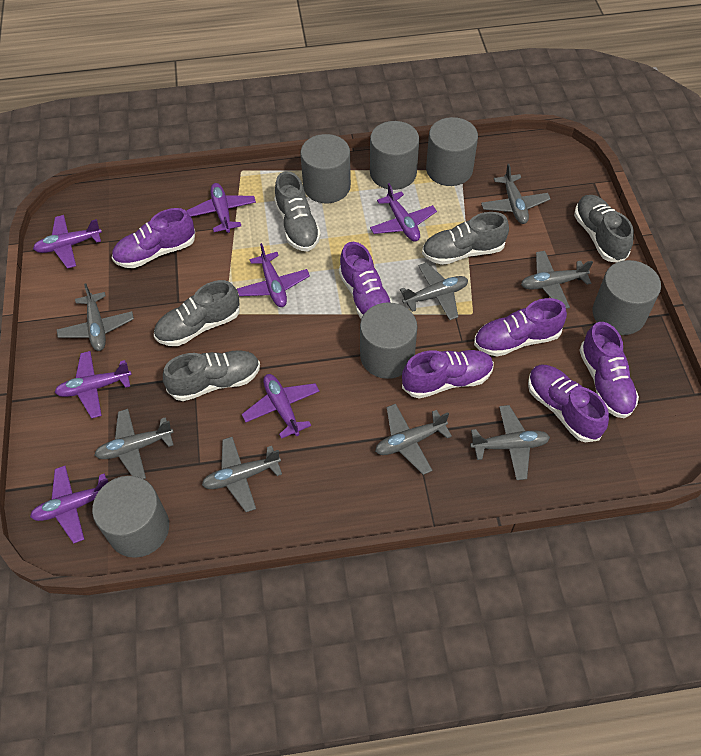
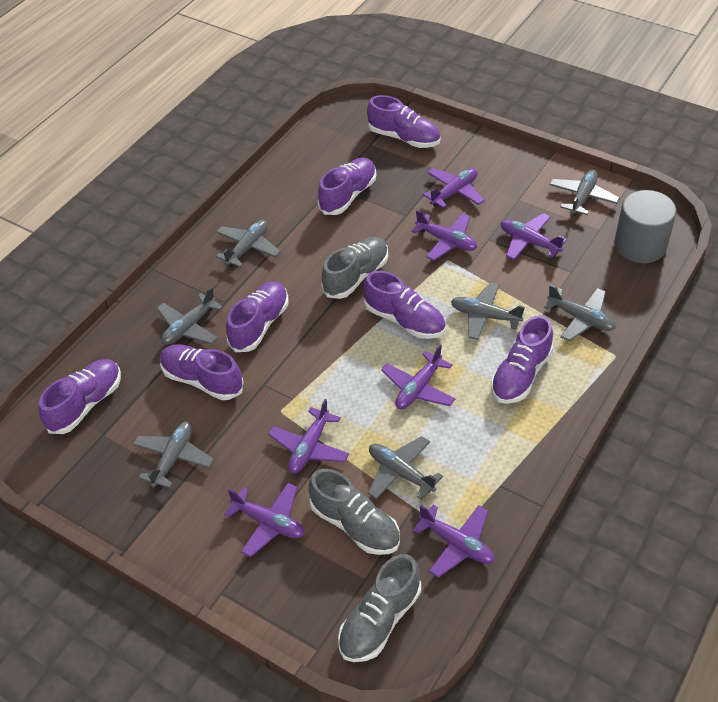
grey cylinder: [92,476,169,558] [300,134,351,203] [360,302,417,379] [370,121,419,190] [426,117,478,186] [593,260,661,335] = 6 -> [614,190,676,263] = 1
grey plane: [57,283,134,351] [95,409,173,479] [202,437,282,512] [375,404,452,475] [400,262,468,320] [470,405,550,480] [481,164,550,224] [521,251,593,309] = 8 -> [133,421,214,488] [157,287,223,345] [216,220,281,267] [368,436,443,500] [451,282,525,340] [543,285,616,341] [549,170,620,216] = 7
grey shoe: [154,280,240,346] [163,350,260,401] [274,171,321,251] [422,212,509,265] [574,195,634,262] = 5 -> [309,469,400,555] [322,237,388,299] [338,554,421,662] = 3
purple shoe: [112,208,195,268] [339,242,393,319] [402,350,494,398] [474,298,567,356] [528,364,609,442] [579,322,639,418] = 6 -> [39,359,121,434] [160,344,243,400] [226,281,289,352] [318,158,376,215] [363,271,446,339] [367,95,441,148] [491,315,553,404] = 7

